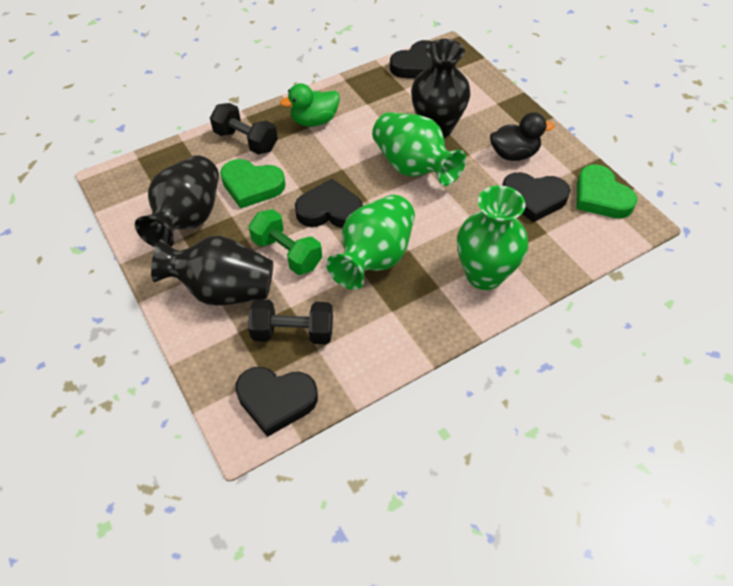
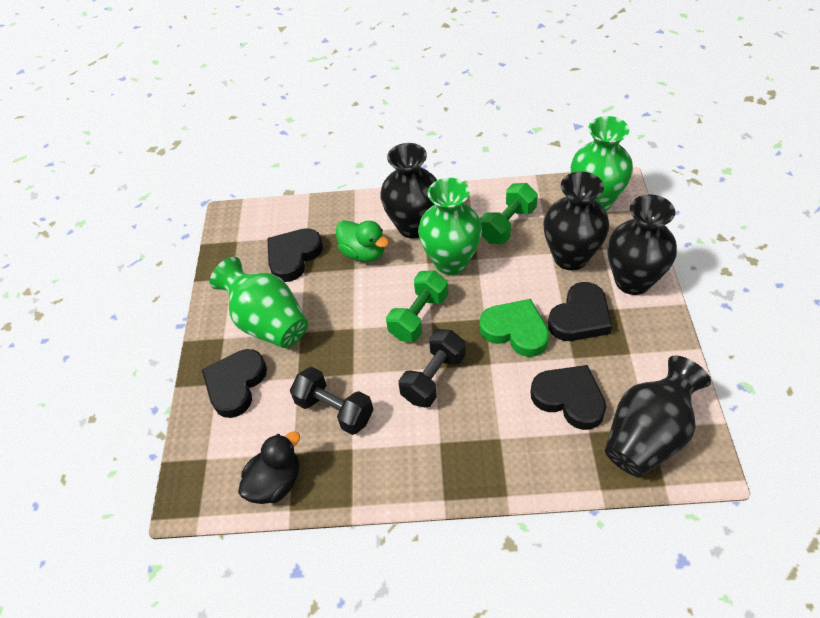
black vase: [135,155,219,247] [151,236,273,306] [411,39,471,138] = 3 -> [380,143,437,239] [543,172,609,270] [605,355,711,477] [608,195,677,295] = 4
green dumbbell: [248,209,322,275] = 1 -> [386,271,448,342] [480,183,538,244] = 2
green heart: [220,159,286,209] [576,164,638,218] = 2 -> [480,299,549,357] = 1

